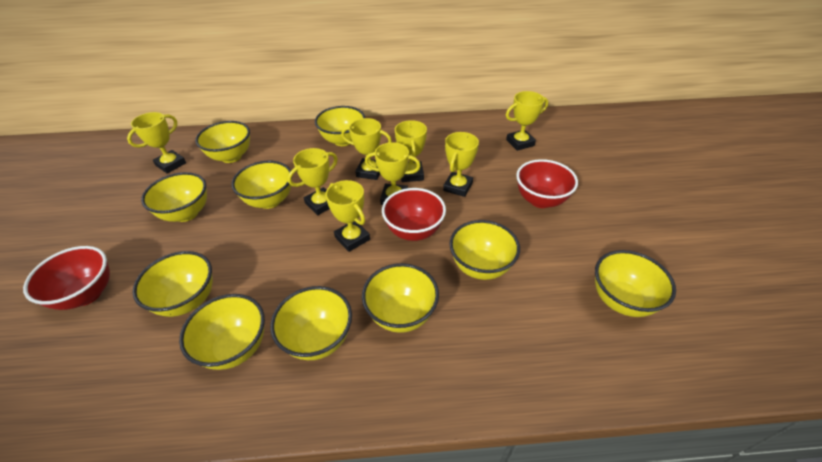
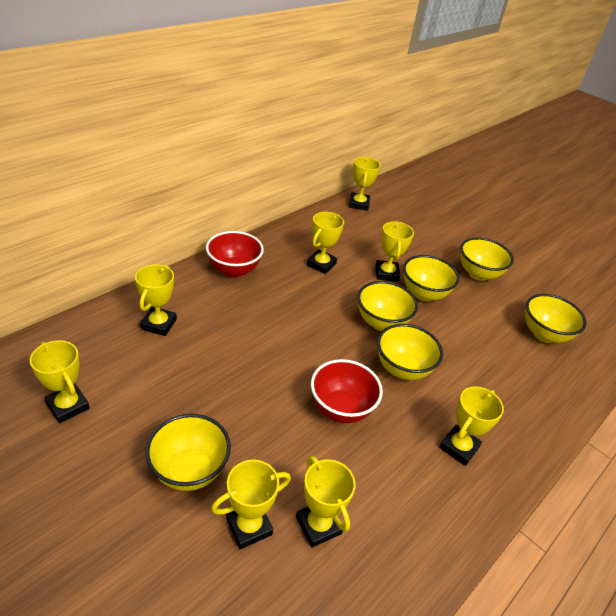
red bowl: [23,246,110,310] [382,188,446,241] [516,159,578,208] = 3 -> [206,231,264,278] [311,359,383,423] = 2
yellow bowl: [132,251,213,317] [141,172,207,222] [179,294,265,370] [195,121,250,163] [231,161,292,209] [270,286,352,360] [315,106,365,146] [362,263,439,333] [449,220,520,280] [595,250,676,317] = 10 -> [145,414,231,491] [357,281,418,331] [377,324,443,380] [403,255,459,301] [460,237,514,281] [525,294,587,343] = 6

